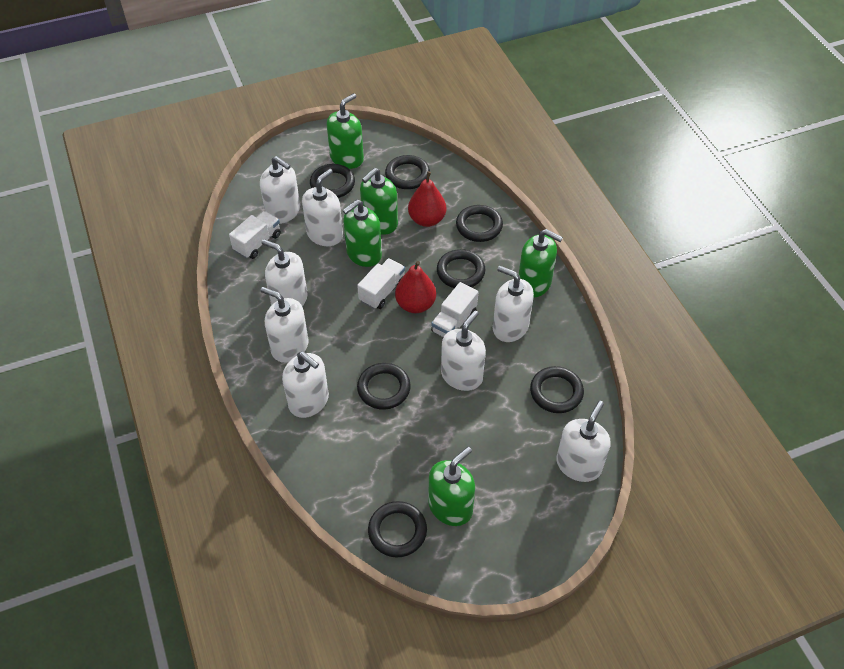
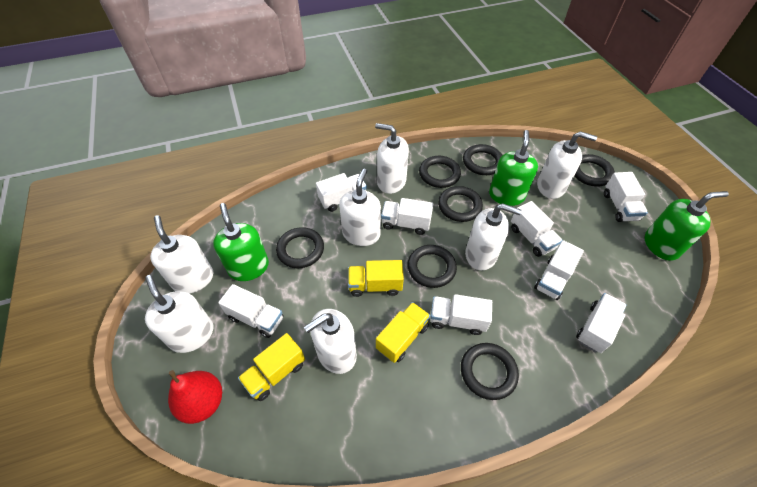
green soap dispenser: [327,93,364,169] [343,200,382,267] [360,168,398,235] [428,447,475,526] [519,229,563,298] = 5 -> [213,203,269,281] [489,130,538,206] [645,191,729,261] = 3
red pear: [395,261,436,313] [408,171,446,227] = 2 -> [168,370,222,424] = 1
white soap dispenser: [260,156,300,224] [261,287,309,363] [262,239,308,307] [282,352,329,418] [302,169,343,246] [441,311,486,391] [493,266,534,342] [556,401,611,482] = 8 -> [145,275,213,353] [150,215,213,293] [304,309,357,374] [339,168,381,246] [375,123,409,194] [465,203,522,270] [537,131,597,199] = 7
white truck: [229,211,281,259] [357,258,405,309] [431,282,478,337] = 3 -> [218,284,283,338] [316,173,367,212] [381,198,433,235] [430,294,492,335] [511,201,563,257] [534,240,584,300] [576,293,627,353] [604,172,648,222] = 8
yellow truck: none = 0 -> [238,333,305,401] [348,260,404,297] [376,302,430,363] = 3

